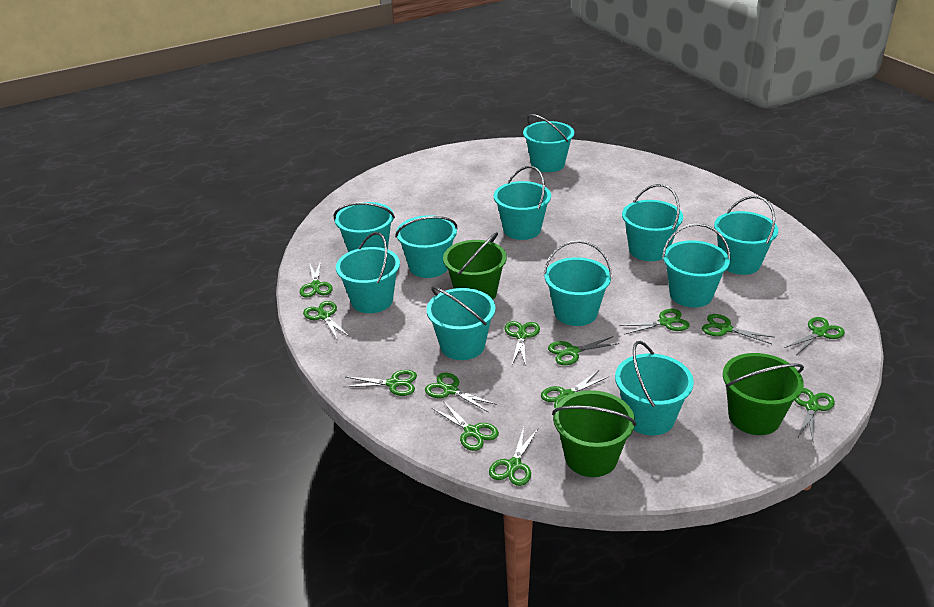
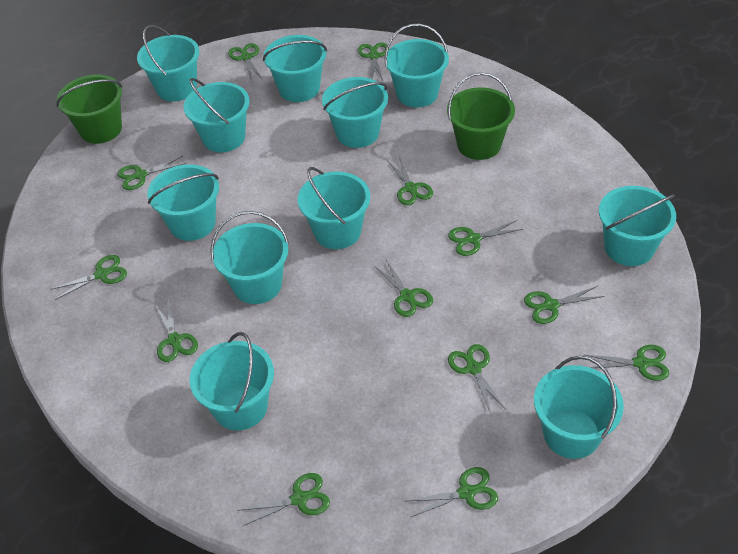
green bucket: [443,232,507,300] [552,390,636,477] [723,353,804,435] = 3 -> [56,75,122,144] [447,72,515,160] = 2

